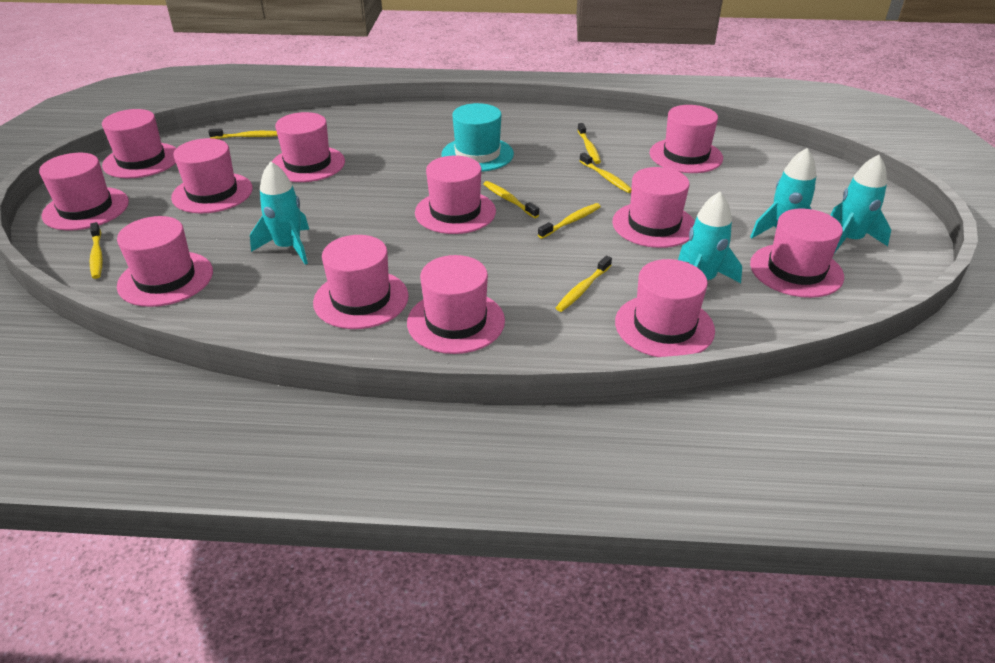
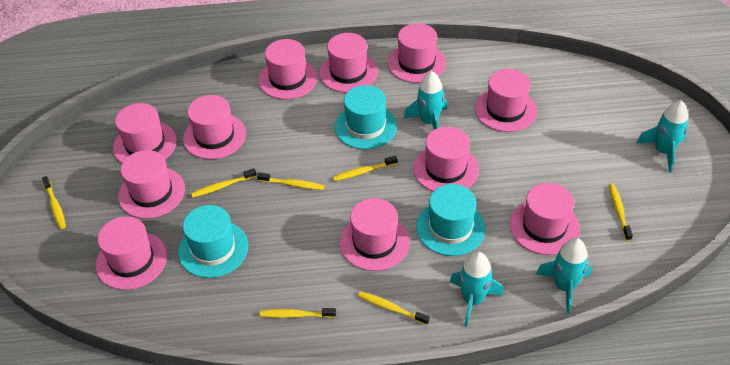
pink hat: [39,153,129,231] [102,109,176,178] [117,216,213,307] [171,138,253,213] [272,112,345,182] [313,235,409,329] [407,255,505,354] [415,156,496,234] [612,167,695,248] [615,259,715,357] [650,105,723,173] [750,208,844,298] = 12 -> [96,216,167,290] [113,103,177,163] [118,150,185,219] [183,95,246,159] [258,39,318,99] [319,33,378,93] [340,198,410,271] [388,23,446,83] [413,127,479,192] [475,69,537,132] [510,183,580,255] = 11
turquoise hat: [442,103,514,172] = 1 -> [178,205,248,278] [335,85,397,149] [416,184,486,256] = 3

